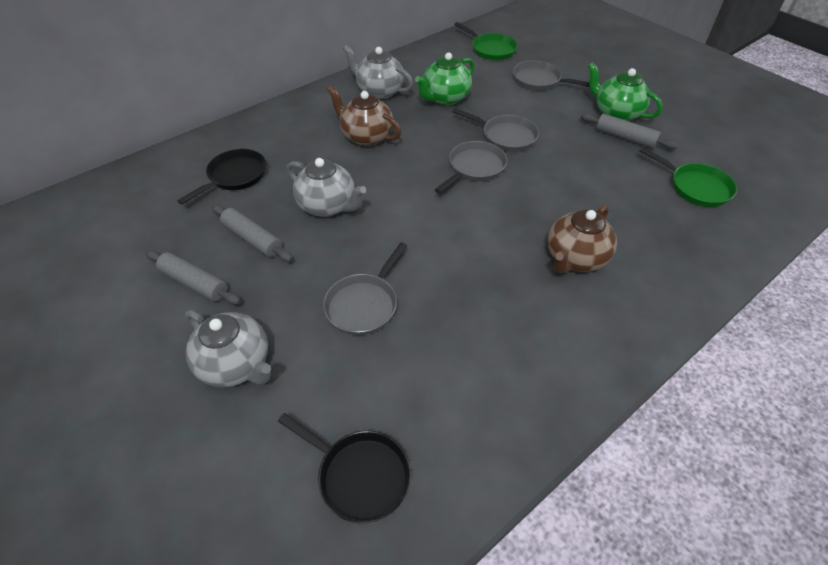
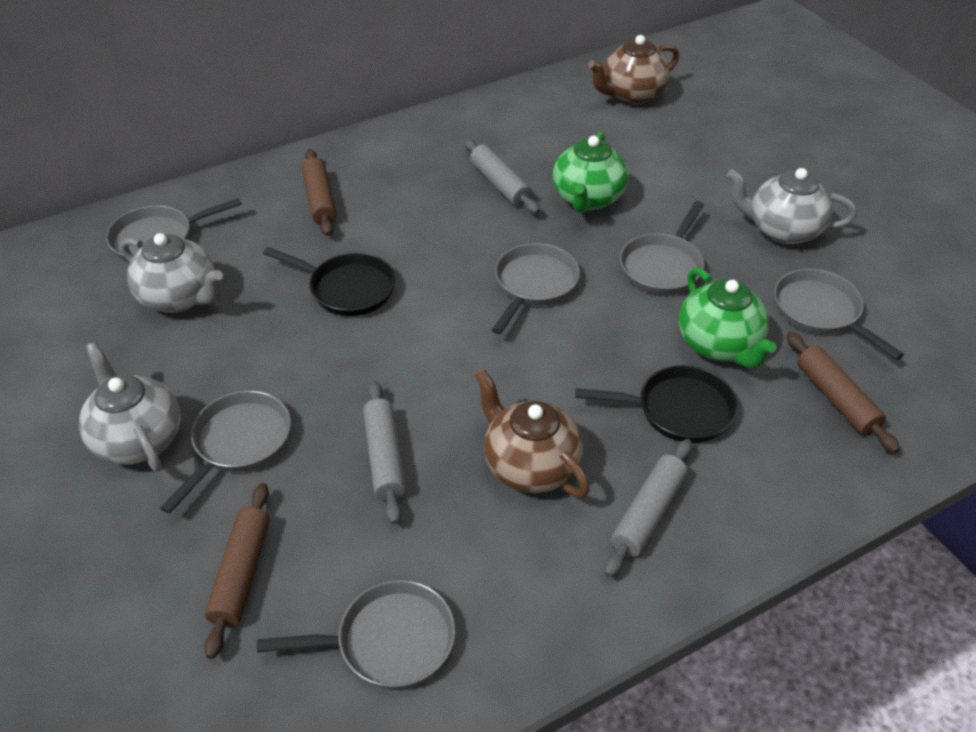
brown rolling pin: none = 0 -> [204,483,270,659] [302,149,337,236] [786,332,900,453] = 3
green pan: [454,22,518,60] [640,147,737,207] = 2 -> none = 0
grey pan: [323,242,407,335] [435,141,507,193] [452,108,539,152] [513,60,589,91] = 4 -> [106,198,242,262] [160,391,291,514] [257,580,455,689] [492,243,580,334] [620,201,704,295] [774,269,904,360] = 6

